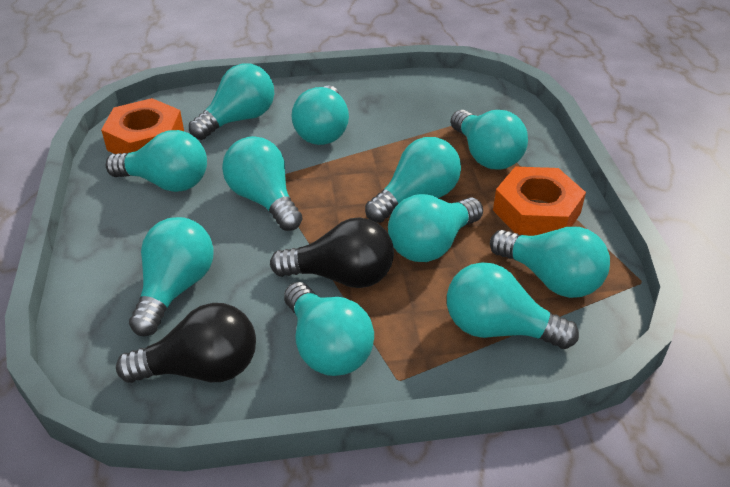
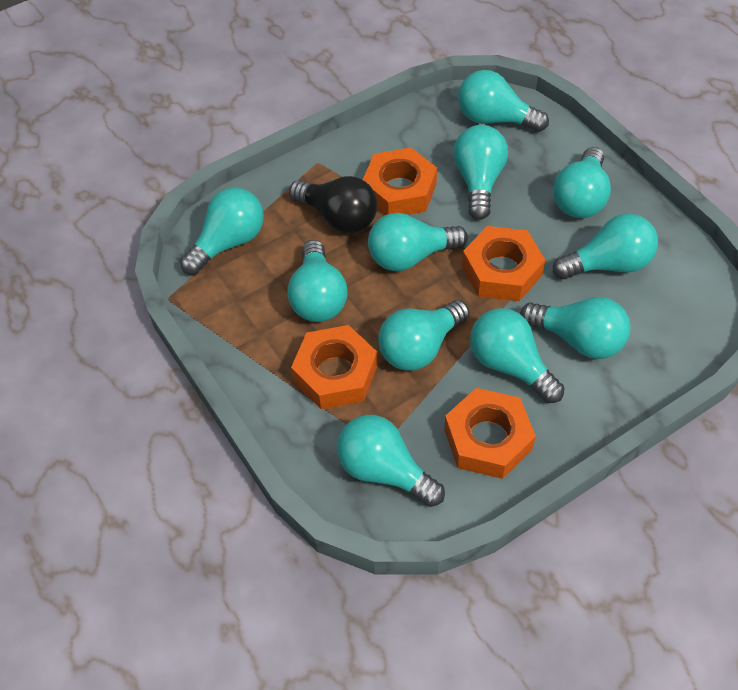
black light bulb: [116,303,256,383] [270,217,394,288] = 2 -> [289,176,377,233] = 1
orange nut: [101,98,184,154] [493,167,586,236] = 2 -> [291,325,378,409] [363,147,437,215] [444,388,536,479] [462,226,545,301] = 4

